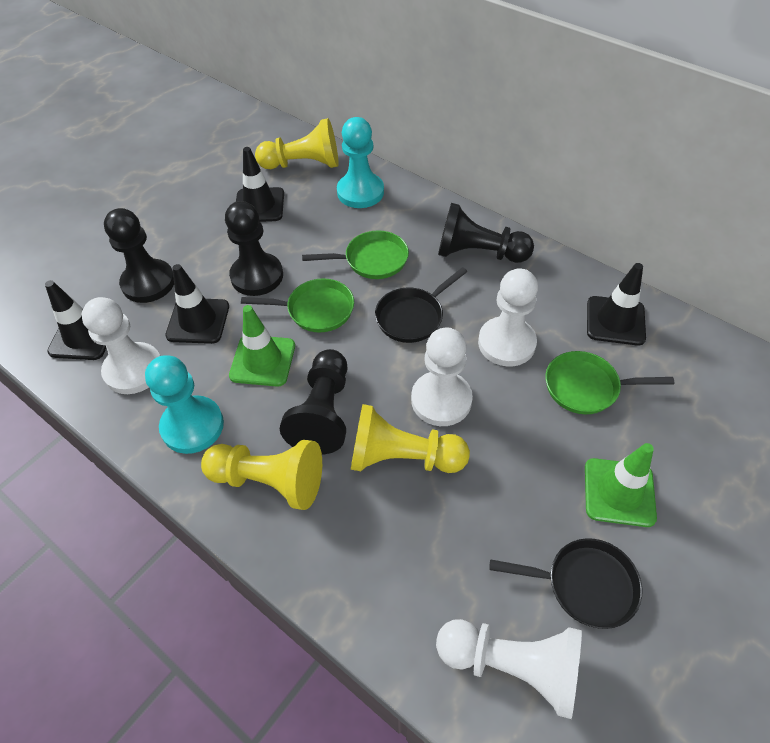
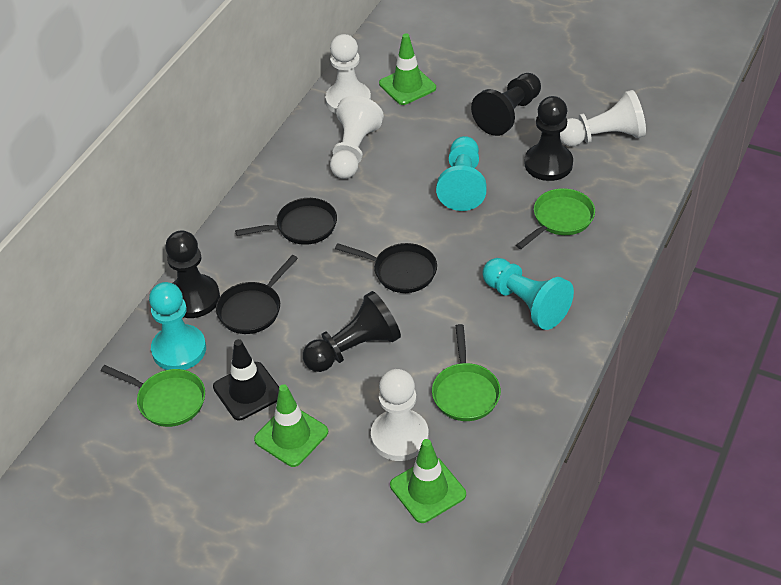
black pan: [375,267,467,343] [489,538,642,629] = 2 -> [216,255,298,334] [235,198,337,245] [335,243,437,293] = 3
black traffic cone: [45,280,106,360] [165,264,229,344] [236,147,284,222] [587,263,646,346] = 4 -> [213,339,279,420] = 1
green traffic cone: [229,305,295,387] [585,443,657,527] = 2 -> [254,384,328,467] [379,33,436,105] [390,439,466,523] = 3
turquoise pawn: [145,355,224,454] [337,117,384,208] = 2 -> [149,282,206,370] [436,136,487,211] [482,258,574,330] = 3
yellow pawn: [201,440,322,510] [255,118,339,169] [351,404,470,473] = 3 -> none = 0

